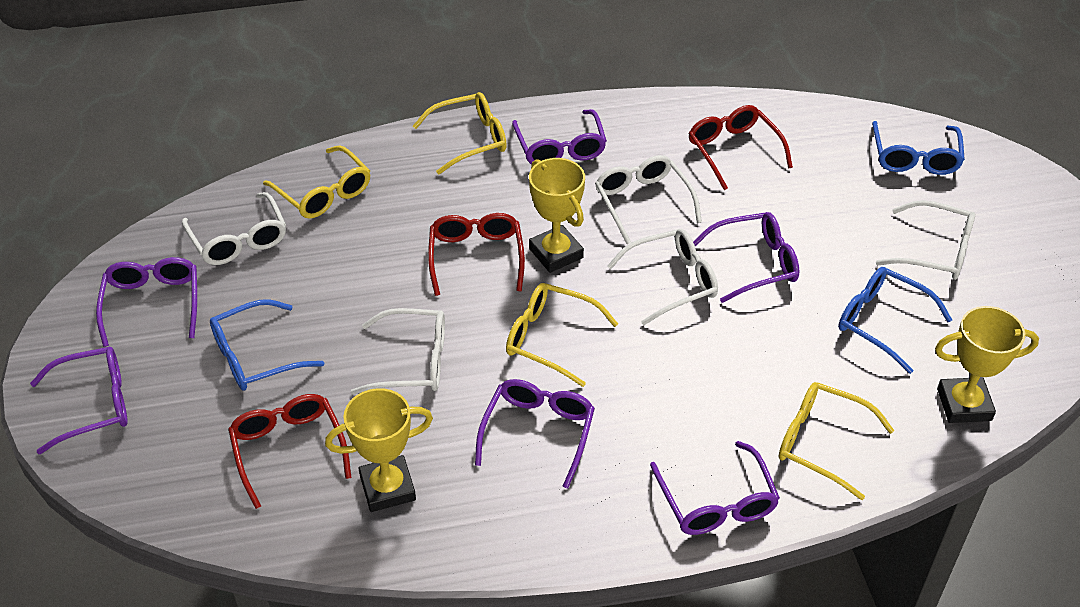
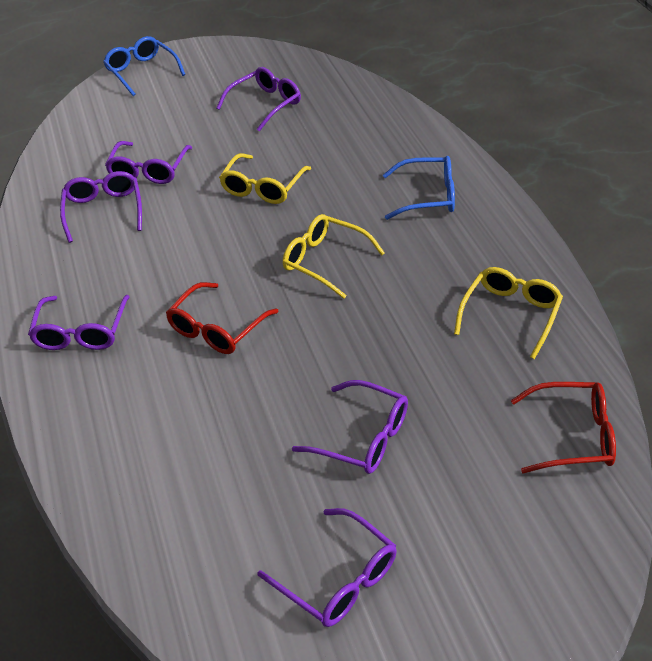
blue glasses: [210,299,324,391] [838,267,952,374] [872,121,965,175] = 3 -> [103,36,185,96] [383,156,455,220] = 2
red glasses: [228,394,351,509] [428,213,525,296] [688,105,793,190] = 3 -> [166,282,279,354] [511,382,616,473] = 2
white glasses: [182,192,286,265] [351,308,445,395] [595,155,702,244] [607,229,718,325] [876,200,975,280] = 5 -> none = 0
yellow glasses: [263,146,370,219] [413,92,507,175] [506,283,618,387] [778,382,894,500] = 4 -> [219,153,311,204] [283,214,385,299] [454,267,563,359] = 3
yellow trophy: [325,388,433,512] [529,158,585,273] [935,306,1039,423] = 3 -> none = 0

